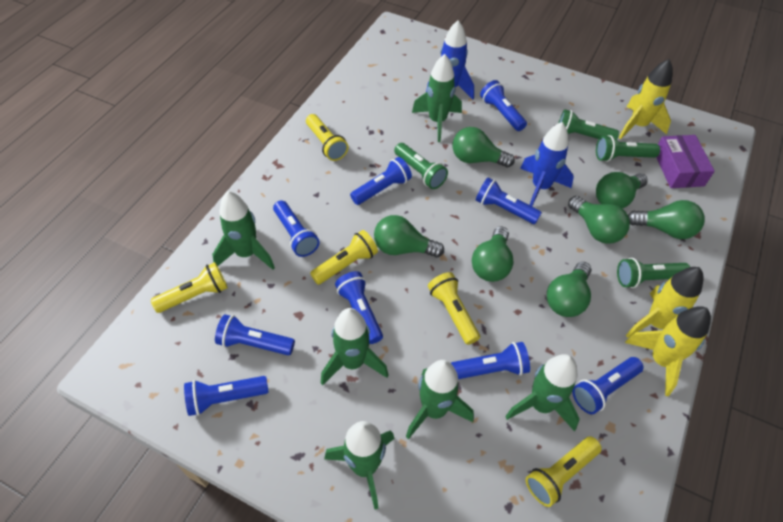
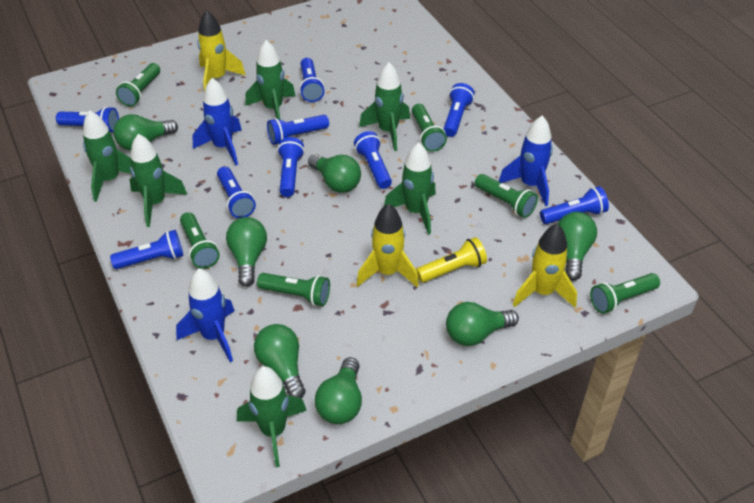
blue rocket: [426,21,474,99] [520,122,574,206] = 2 -> [176,269,235,362] [193,78,242,165] [499,116,553,206] = 3
green flashlight: [394,143,448,189] [558,109,619,140] [596,135,660,162] [617,258,690,288] = 4 -> [116,63,160,107] [180,212,220,269] [257,273,330,306] [412,104,447,152] [475,174,538,218] [590,273,660,314] = 6
purple box: [656,135,715,188] = 1 -> none = 0
yellow flashlight: [151,262,228,313] [306,114,348,161] [310,230,378,285] [428,272,480,345] [526,436,602,507] = 5 -> [416,237,487,283] = 1

